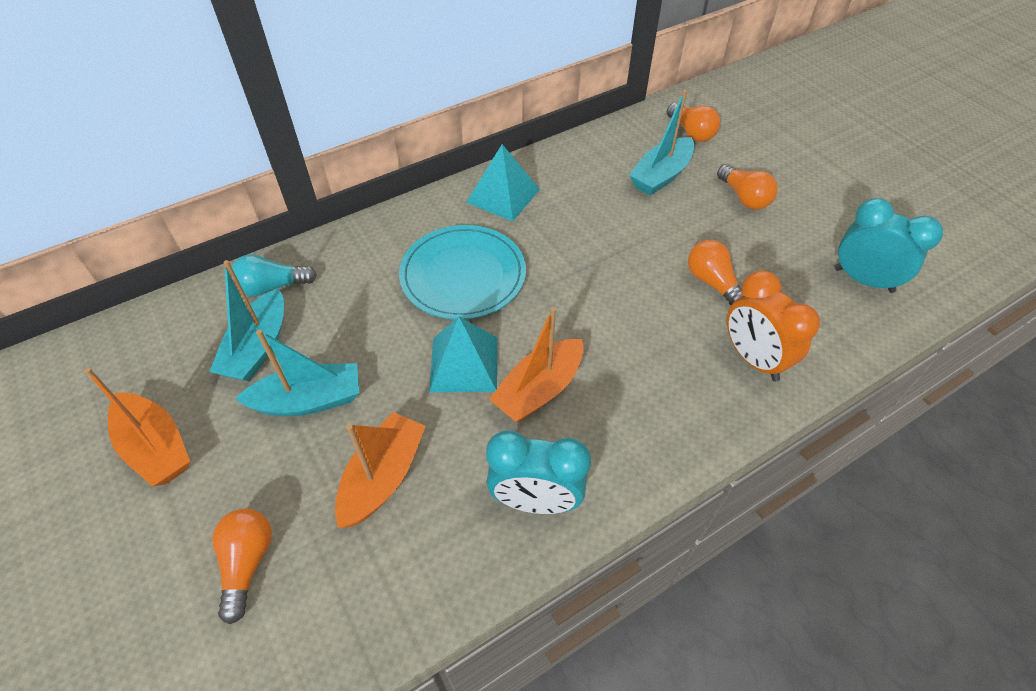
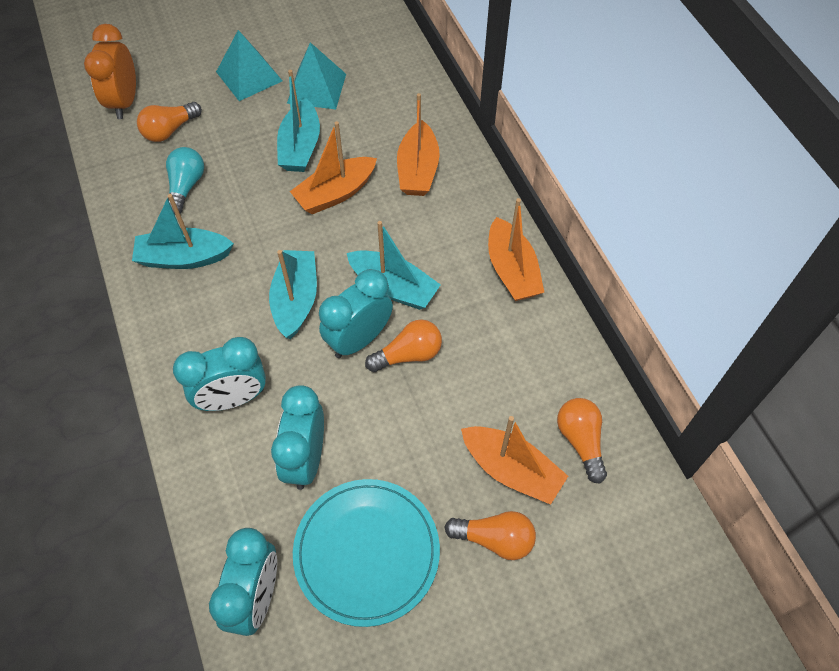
orange boat: [84,368,190,487] [335,412,426,528] [489,307,584,422] = 3 -> [290,121,377,214] [397,93,440,196] [461,416,568,505] [488,198,544,301] = 4
turquoise boat: [209,260,284,382] [235,330,359,416] [629,90,694,196] = 3 -> [132,194,234,269] [269,250,317,339] [277,70,320,172] [347,221,441,310] = 4
turquoise clock: [486,430,591,514] [835,198,943,293] = 2 -> [173,337,266,411] [209,528,277,636] [271,385,324,490] [319,269,393,358] = 4

